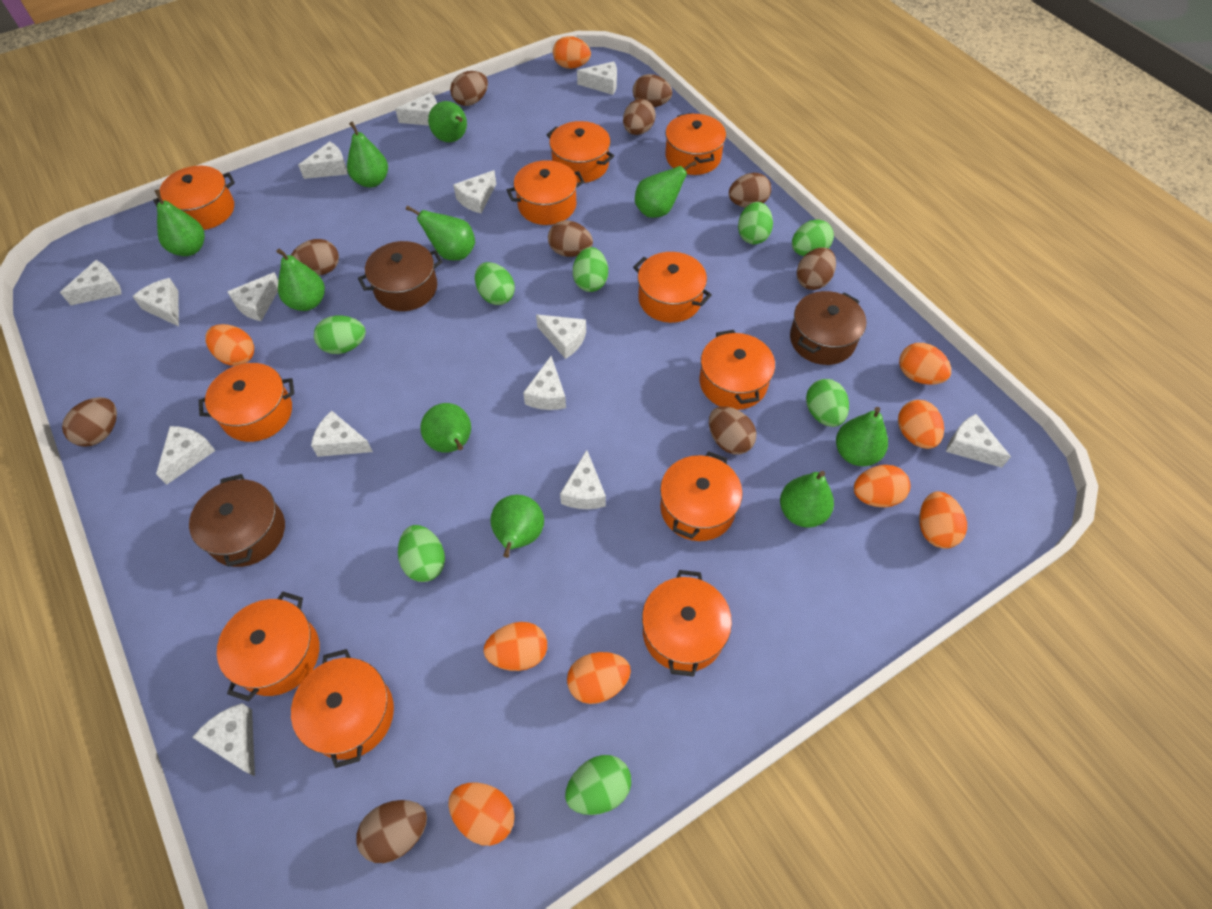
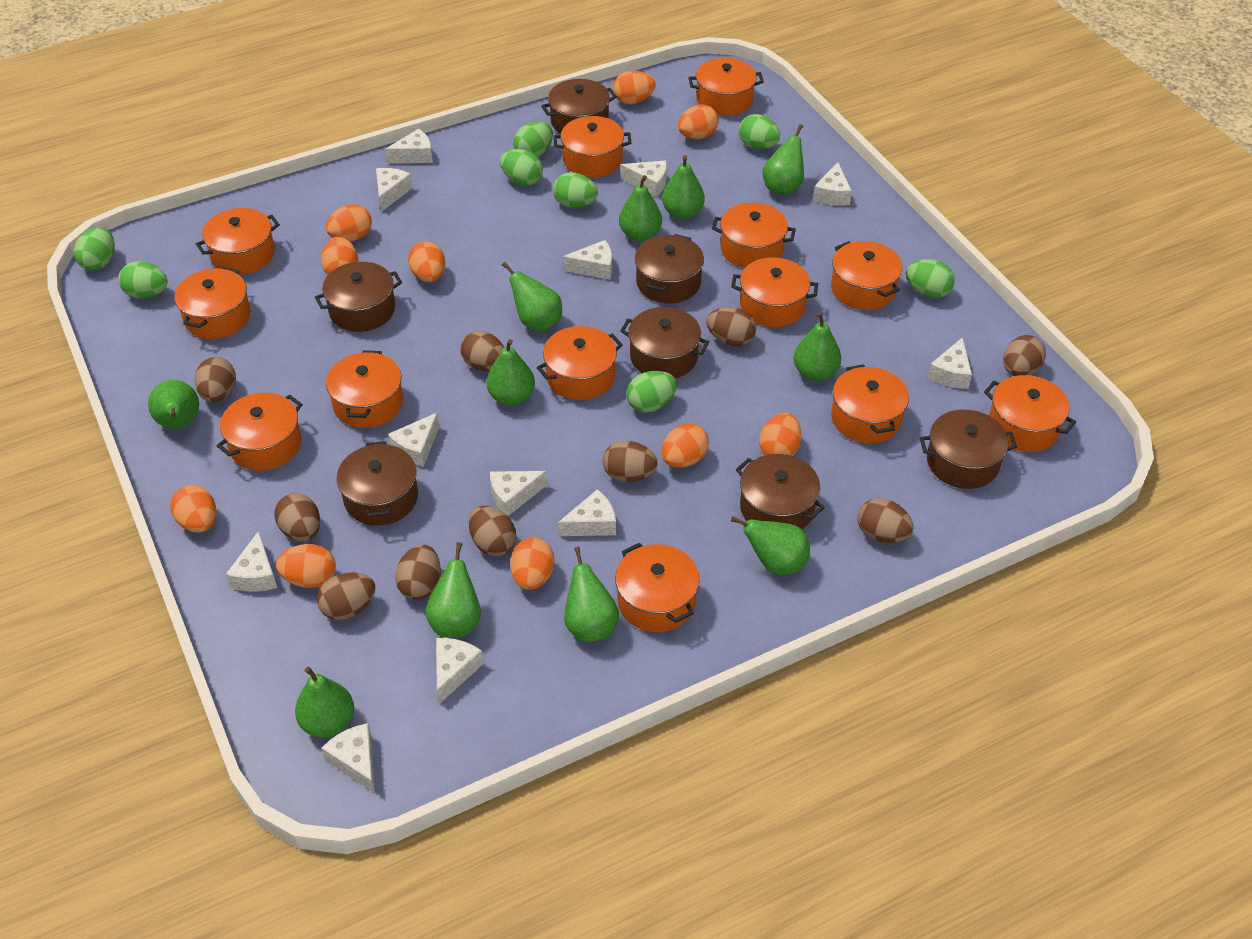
brown pot: [189,474,285,567] [358,241,442,311] [790,291,866,365] = 3 -> [315,262,402,332] [337,441,418,526] [541,79,617,134] [620,307,709,378] [635,234,704,304] [736,454,825,529] [920,410,1017,489] = 7
green pear: [154,190,205,256] [277,249,325,311] [347,121,388,187] [406,206,475,260] [420,403,471,452] [428,101,467,142] [490,495,544,558] [635,161,697,218] [780,471,834,528] [836,407,888,466] = 10 -> [148,380,199,429] [295,667,354,738] [425,542,481,638] [487,339,535,406] [502,262,562,331] [564,547,619,642] [619,175,662,241] [662,155,705,219] [731,516,810,575] [763,124,804,195] [794,312,841,381] = 11
orange egg: [205,324,254,366] [448,783,515,846] [484,622,547,671] [553,36,591,69] [567,652,631,704] [854,465,910,507] [898,400,944,449] [899,343,951,385] [919,491,967,549] = 9 -> [170,485,216,533] [276,544,336,588] [321,237,358,275] [326,204,372,241] [408,241,445,282] [510,538,554,590] [613,71,656,104] [661,423,709,468] [678,105,719,139] [759,413,802,456] = 10
orange pot: [153,166,235,230] [199,363,295,442] [217,592,320,701] [291,649,394,768] [507,160,585,225] [547,121,614,183] [633,252,712,323] [642,570,732,677] [660,451,743,541] [665,113,726,175] [699,330,775,410] = 11 -> [175,267,251,339] [196,208,280,275] [217,393,303,471] [326,350,403,428] [537,326,623,400] [554,116,631,177] [615,542,700,632] [688,58,764,116] [712,203,796,268] [731,257,818,327] [831,241,902,310] [831,364,909,443] [984,375,1076,452] = 13
white cheese: [60,260,122,305] [132,278,179,327] [156,426,215,485] [192,703,255,776] [227,272,279,321] [298,141,348,179] [311,411,373,457] [395,93,437,126] [453,170,496,213] [523,356,566,410] [536,314,586,359] [560,450,606,509] [577,61,617,95] [946,414,1011,468] = 14 -> [226,531,277,592] [321,723,375,793] [376,168,413,212] [385,129,433,164] [388,412,440,467] [436,638,484,704] [490,471,547,516] [558,489,616,536] [563,240,612,280] [620,161,667,197] [813,162,852,206] [928,337,972,389] = 12

